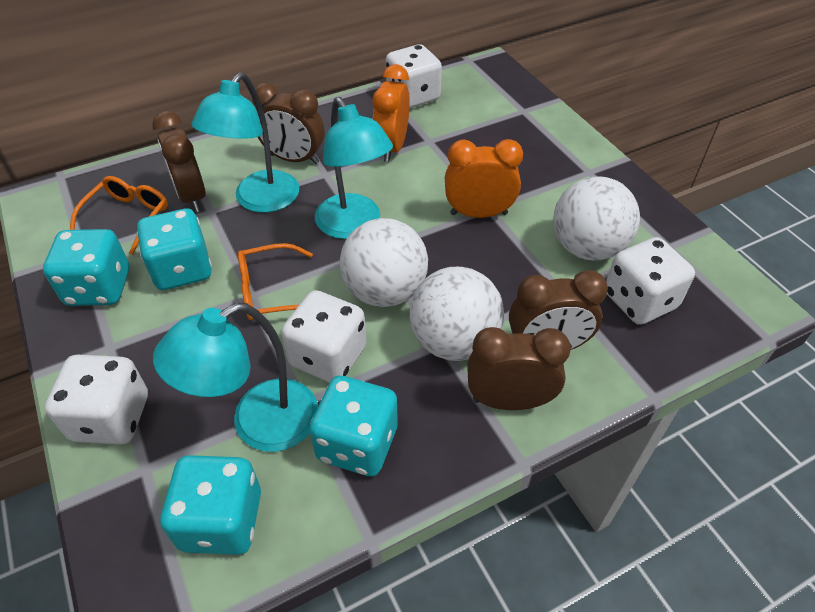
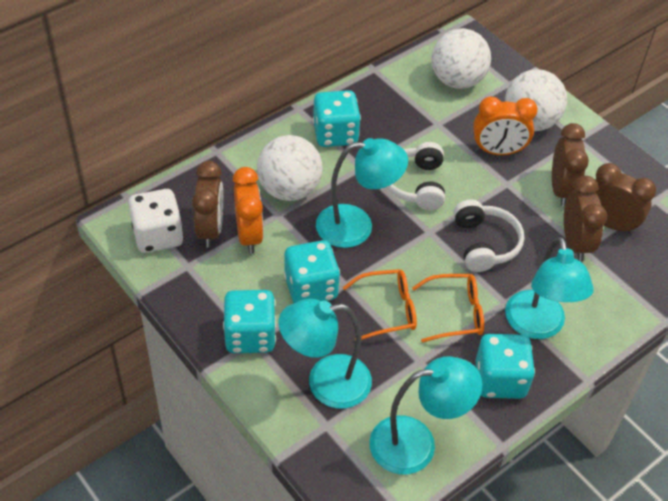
turquoise lamp: [153,303,318,452] [191,72,299,213] [315,97,393,239] = 3 -> [279,299,372,409] [316,138,408,248] [369,356,482,474] [505,237,594,339] = 4
white dice: [45,355,148,445] [281,290,367,383] [386,44,442,109] [606,237,695,325] = 4 -> [128,189,184,253] = 1
white headphones: none = 0 -> [386,142,445,210] [454,200,524,272] = 2

